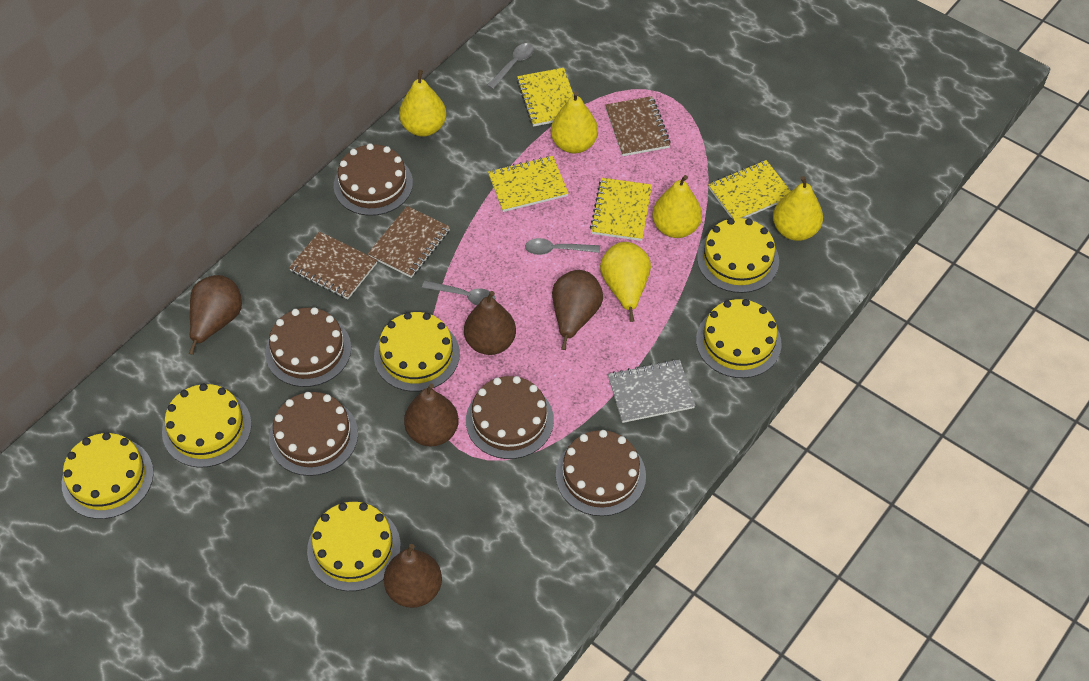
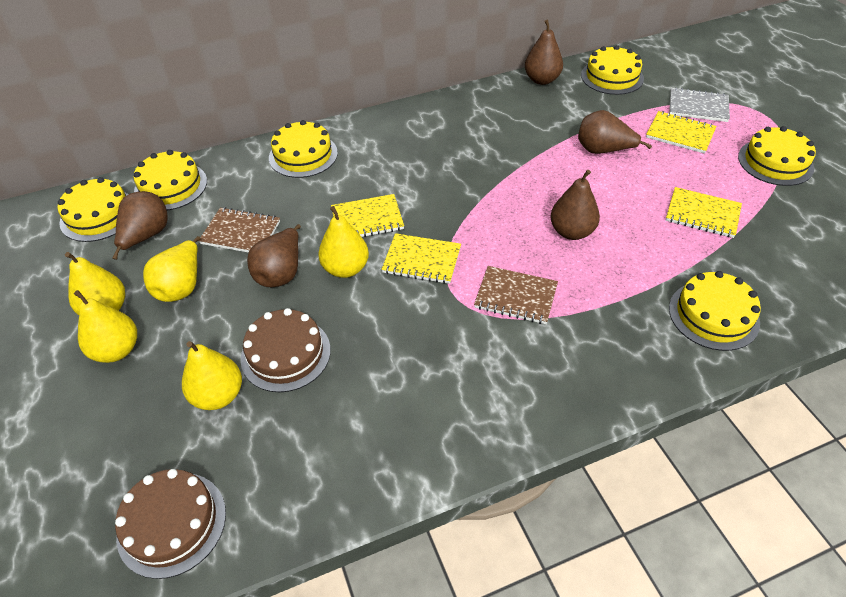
brown cake: [265,307,351,387] [269,392,358,476] [334,143,413,216] [466,376,554,459] [556,430,646,516] = 5 -> [115,469,226,579] [241,308,331,392] = 2
brown notebook: [289,231,378,299] [368,206,450,278] [605,96,671,156] = 3 -> [199,207,280,253] [474,266,558,324] = 2
grey spoon: [422,281,496,305] [487,43,534,89] [525,238,600,255] = 3 -> none = 0

